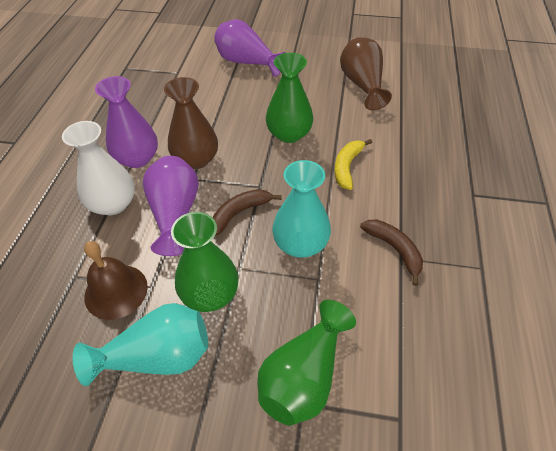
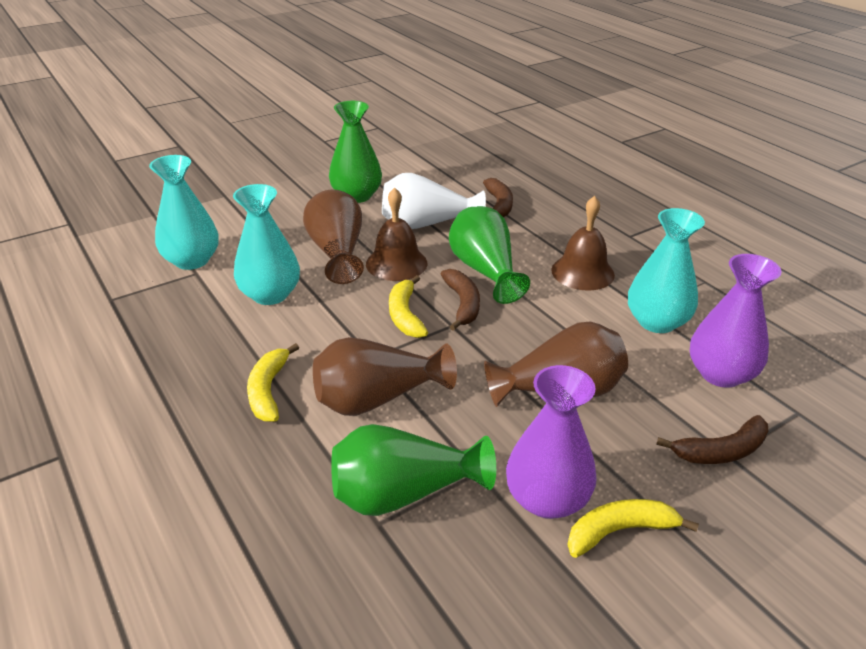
brown banana: [212,189,282,235] [360,220,423,286] = 2 -> [441,269,480,331] [483,178,513,217] [656,415,768,464] = 3
brown bell: [84,241,148,320] = 1 -> [366,187,427,281] [551,196,615,290] = 2
brown vase: [164,77,218,169] [340,37,392,110] = 2 -> [303,189,364,284] [313,337,457,416] [484,322,628,407] = 3
purple vase: [95,76,158,168] [143,156,199,256] [214,19,286,77] = 3 -> [506,365,597,519] [690,254,781,388] = 2
turquoise vase: [73,303,208,386] [272,160,331,258] = 2 -> [149,155,219,270] [233,184,300,305] [628,208,705,333] = 3
yellow banana: [335,139,372,190] = 1 -> [247,343,299,422] [389,275,428,338] [567,499,699,558] = 3

